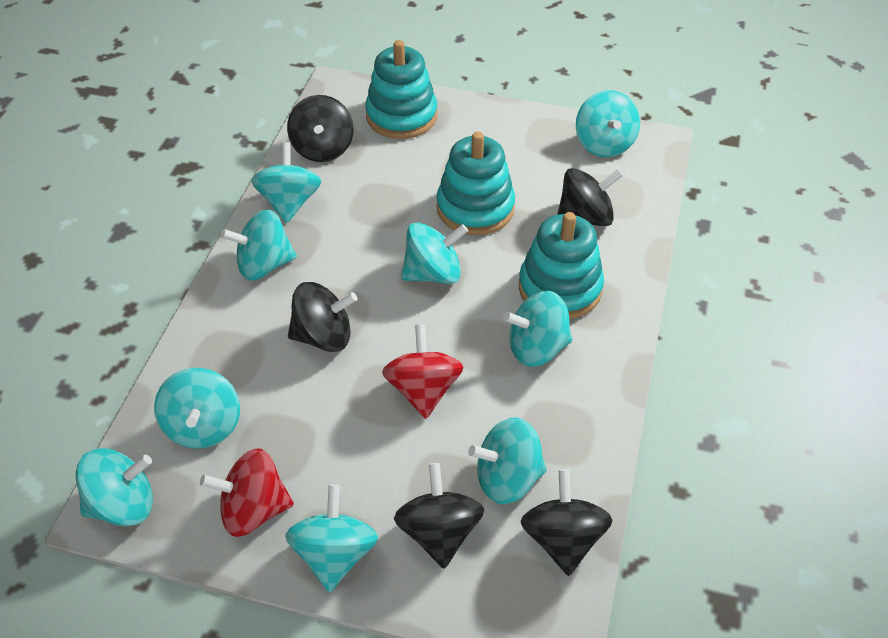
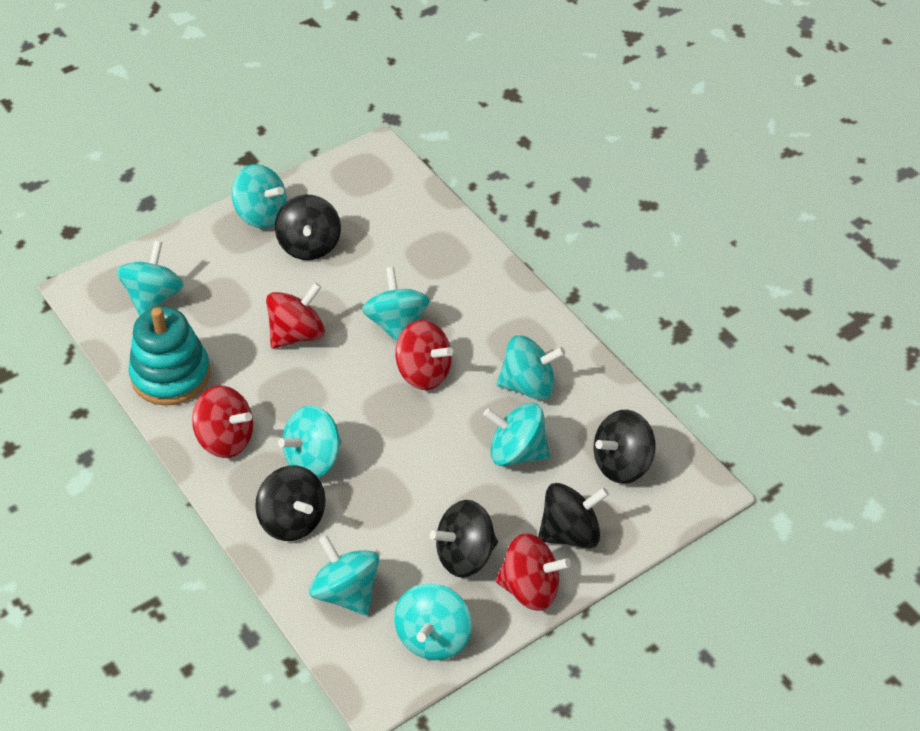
red spinning top: [200,448,294,537] [382,324,463,419] = 2 -> [192,385,253,458] [266,283,325,349] [396,320,453,390] [495,533,571,611] = 4
turquoise spinning top: [76,448,153,526] [154,368,240,448] [221,210,297,280] [251,142,321,223] [285,484,378,592] [401,223,468,284] [468,418,547,504] [503,291,572,367] [576,90,640,157] = 9 -> [116,241,184,316] [232,164,287,229] [278,405,341,478] [309,535,379,615] [362,267,430,342] [394,583,472,660] [483,403,550,466] [497,335,565,400] = 8
turquoise stacking toy: [365,40,437,139] [437,132,515,235] [519,212,604,319] = 3 -> [128,307,210,406] = 1

